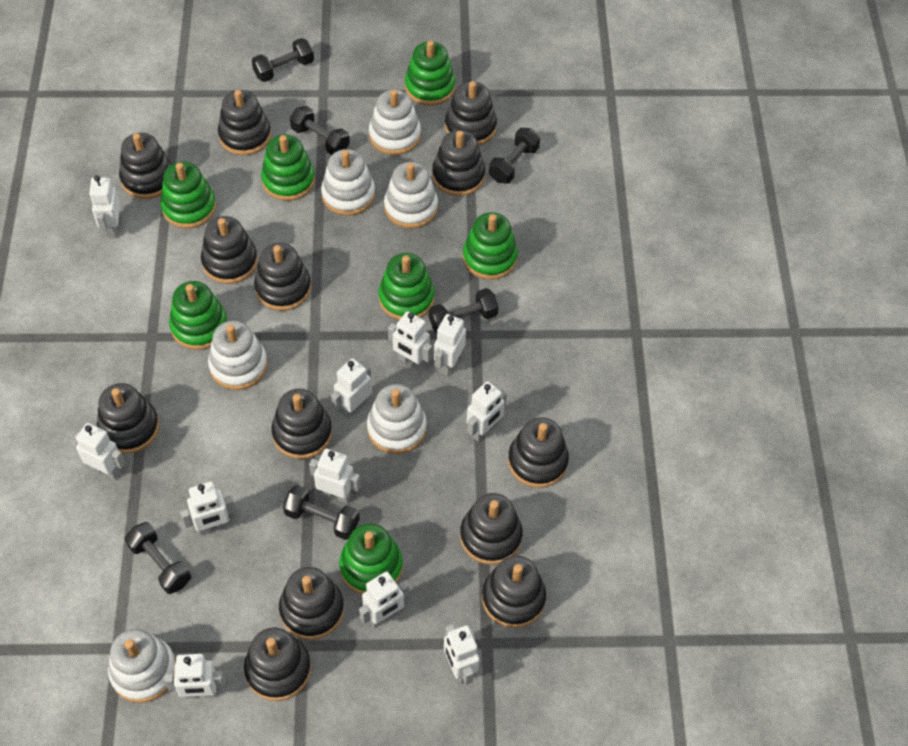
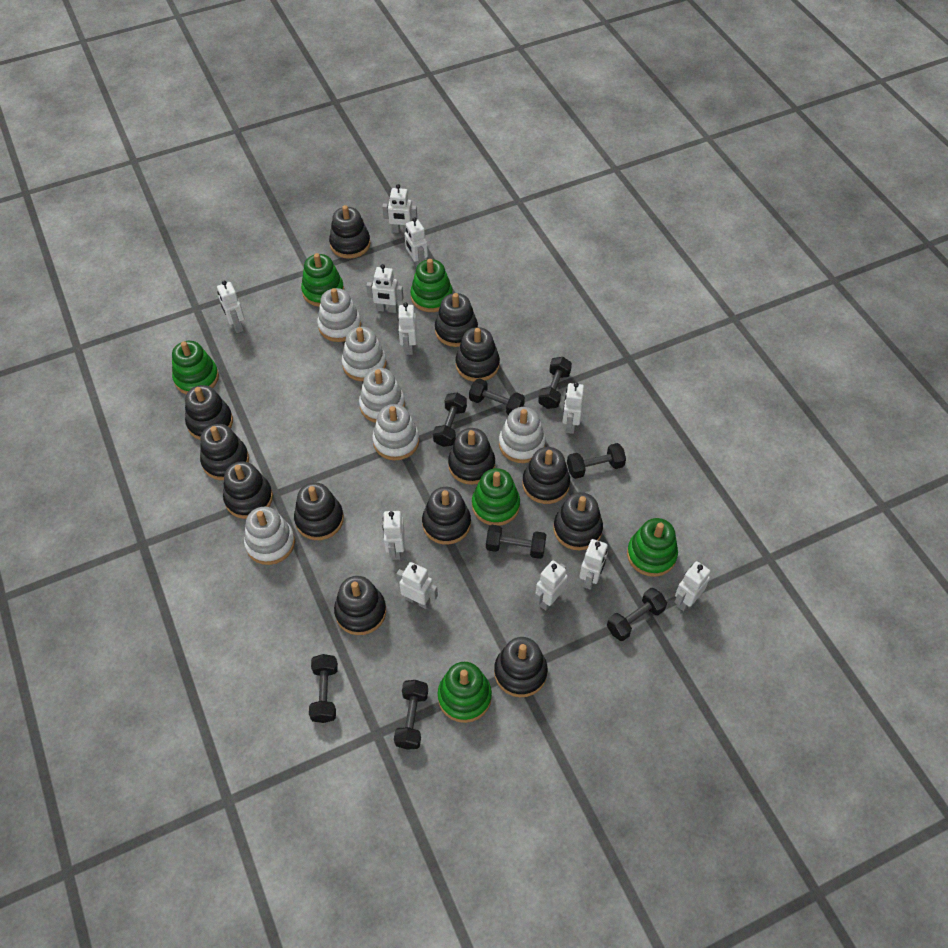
black dumbbell: [125,522,191,594] [252,38,314,82] [283,485,360,540] [290,106,350,155] [429,288,499,333] [489,128,540,184] = 6 -> [309,654,338,723] [394,680,428,750] [433,393,467,447] [469,378,525,415] [486,525,546,559] [538,357,572,409] [567,443,626,479] [607,588,667,641] = 8
green stacking toy: [160,162,216,228] [169,281,228,350] [261,135,315,201] [339,523,403,594] [378,253,435,320] [405,40,456,106] [463,212,518,280] = 7 -> [172,341,219,394] [301,253,344,307] [410,259,453,312] [438,662,492,723] [472,468,520,526] [627,518,678,577] = 6

